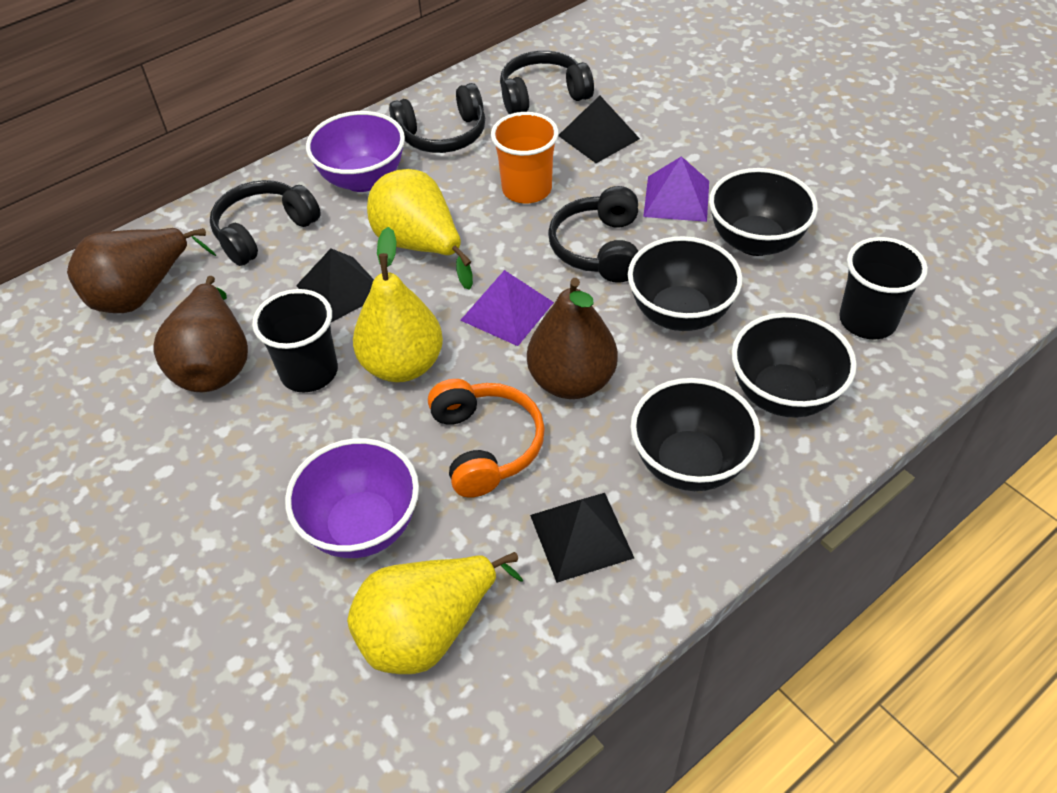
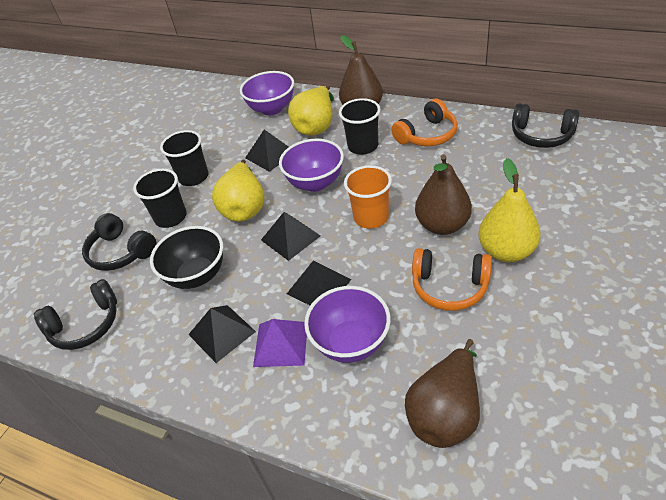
black bowl: [628,236,742,331] [630,378,761,491] [709,168,818,256] [732,313,857,418] = 4 -> [150,226,223,289] = 1
black cup: [252,289,338,392] [839,237,928,339] = 2 -> [133,169,187,228] [160,130,209,186] [339,98,381,155] = 3
black headphones: [210,180,321,266] [389,83,485,153] [500,51,594,114] [548,186,638,283] = 4 -> [34,279,117,350] [82,213,156,271] [512,104,580,148] = 3
black pyramid: [296,249,374,322] [530,493,634,583] [558,96,640,163] = 3 -> [188,305,256,363] [245,129,288,172] [261,212,320,261] [287,260,351,305] = 4
orange headphones: [428,379,545,498] = 1 -> [391,99,458,146] [412,248,492,311] = 2
purple bowl: [285,438,419,558] [306,111,405,192] = 2 -> [240,71,294,115] [279,139,344,192] [304,286,391,363] = 3
purple pyramid: [460,270,554,346] [643,156,709,222] = 2 -> [253,319,307,367] = 1

